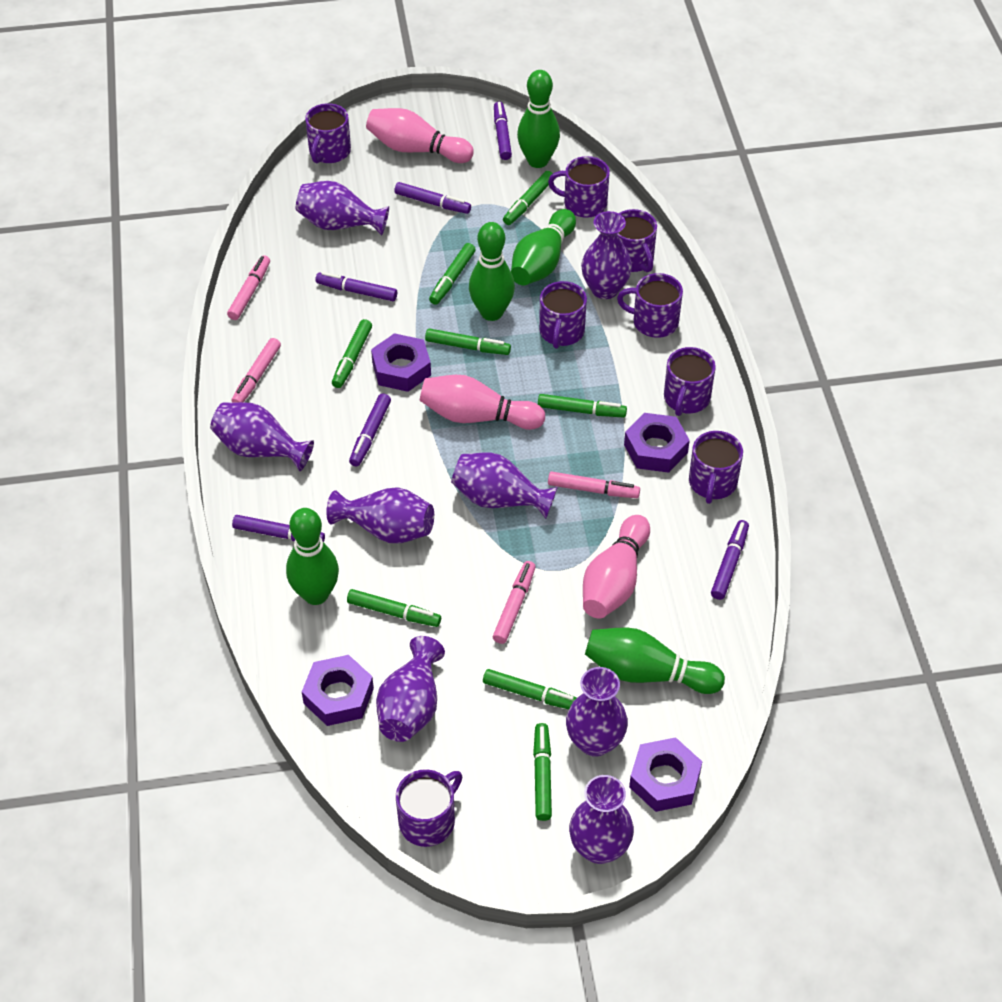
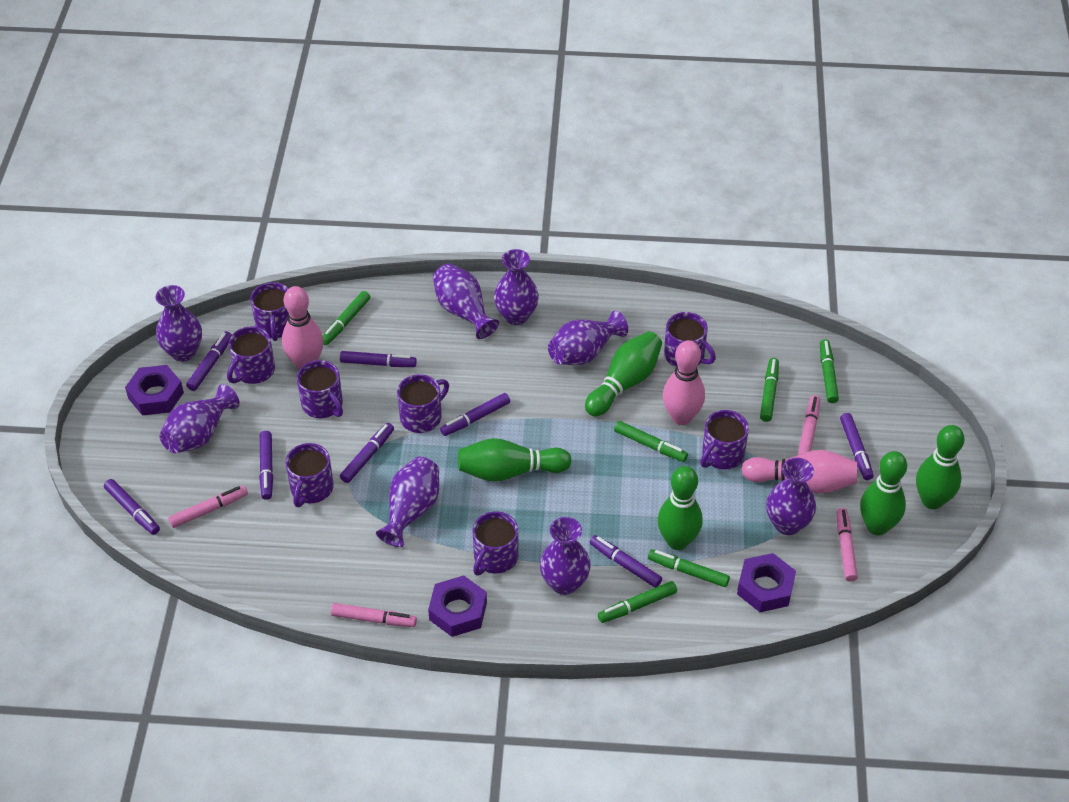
green marker: [332,319,372,388] [347,589,441,627] [425,328,511,355] [429,243,476,305] [483,669,577,709] [503,171,553,225] [533,723,552,821] [538,394,627,417] = 8 -> [323,291,370,345] [598,581,677,623] [614,421,688,462] [648,549,730,587] [760,358,779,422] [820,339,839,403] = 6
purple marker: [232,515,325,542] [315,272,397,301] [349,393,391,467] [395,182,471,214] [494,101,512,160] [711,520,749,600] = 6 -> [104,479,160,535] [186,331,232,391] [259,431,273,500] [340,351,417,367] [340,423,394,483] [440,393,510,436] [590,535,662,588] [840,413,873,480] = 8
purple nut: [302,655,374,726] [371,333,431,392] [624,413,690,473] [629,737,702,812] = 4 -> [125,365,184,415] [428,575,487,637] [737,553,796,612] = 3

